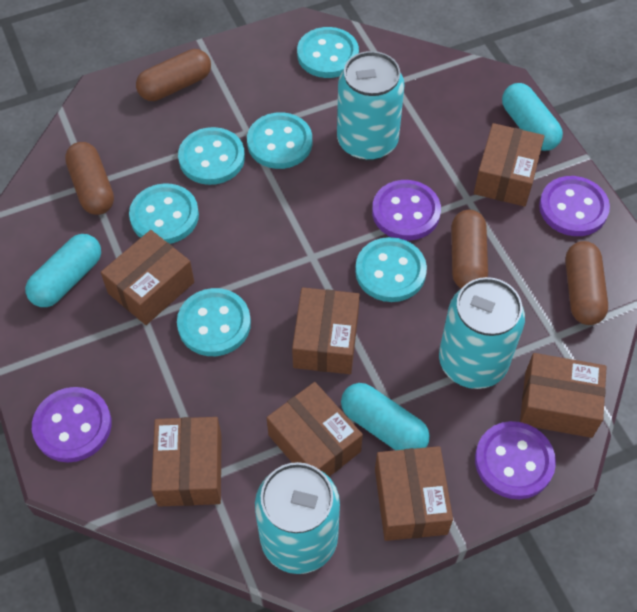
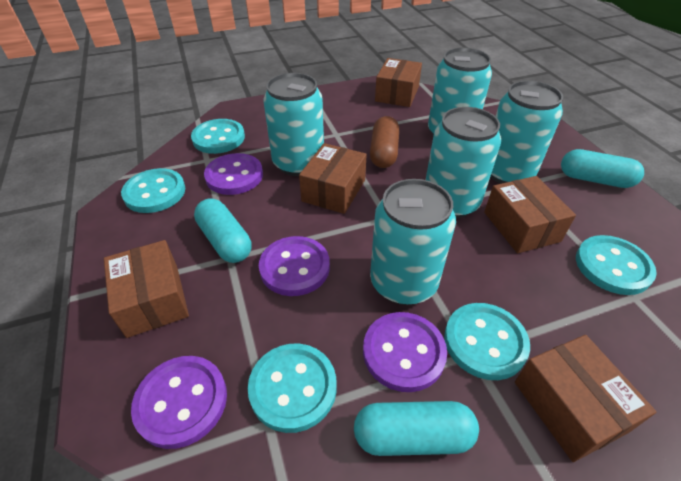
brown box: [101,230,194,325] [151,417,222,507] [267,382,363,477] [292,287,360,374] [375,446,453,541] [474,123,544,207] [520,353,607,438] = 7 -> [104,240,189,338] [299,143,367,214] [375,58,422,107] [484,176,576,253] [515,335,656,462] = 5
brown capsule: [65,142,114,215] [136,49,211,101] [451,210,488,289] [565,241,608,325] = 4 -> [370,116,399,168] = 1
turquoise button: [129,184,199,244] [177,288,251,356] [178,127,245,185] [247,112,312,169] [297,27,359,78] [355,237,427,302] = 6 -> [121,168,185,213] [191,119,245,154] [248,344,337,433] [444,303,530,380] [576,235,657,295] = 5
turquoise can: [255,462,340,574] [337,51,405,161] [439,277,525,389] = 3 -> [263,73,324,176] [370,179,456,305] [426,107,501,218] [428,47,492,136] [490,80,563,184] = 5

